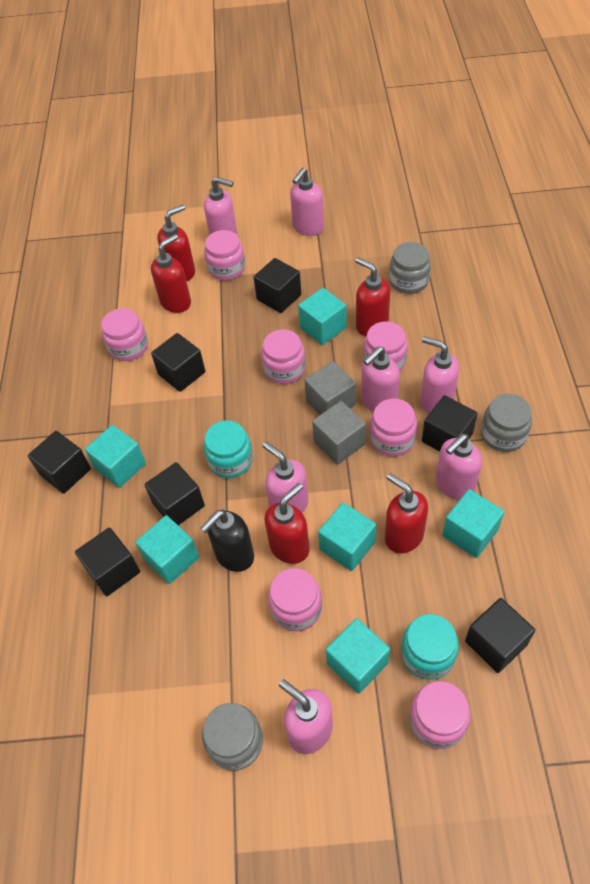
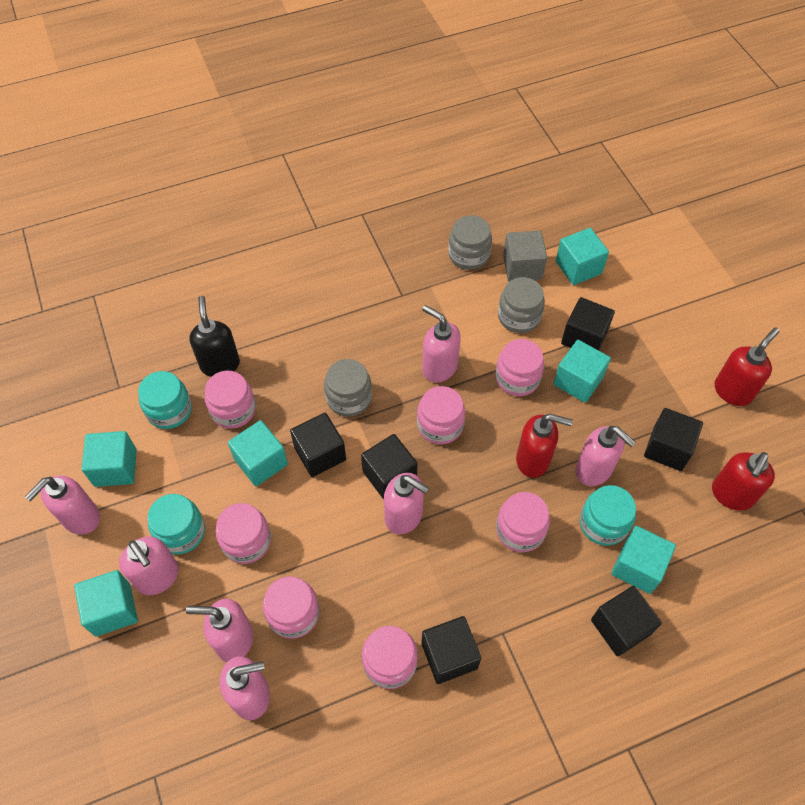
black cube: [28,431,91,494] [75,528,140,596] [144,462,205,525] [151,333,205,392] [254,258,301,313] [422,395,478,451] [465,598,535,673] = 7 -> [290,413,346,477] [361,434,418,499] [421,616,481,684] [561,297,615,350] [591,586,662,656] [644,408,703,471] = 6
grey cube: [305,361,356,415] [312,401,366,464] = 2 -> [503,231,547,282] = 1
red soap dispenser: [151,234,191,313] [157,205,195,281] [264,483,309,564] [355,257,390,336] [385,473,428,554] = 5 -> [516,414,573,478] [712,452,775,511] [715,328,780,406] = 3
turquoise jar: [204,421,253,478] [401,614,459,680] = 2 -> [138,371,192,429] [147,494,205,554] [580,485,636,546] = 3

